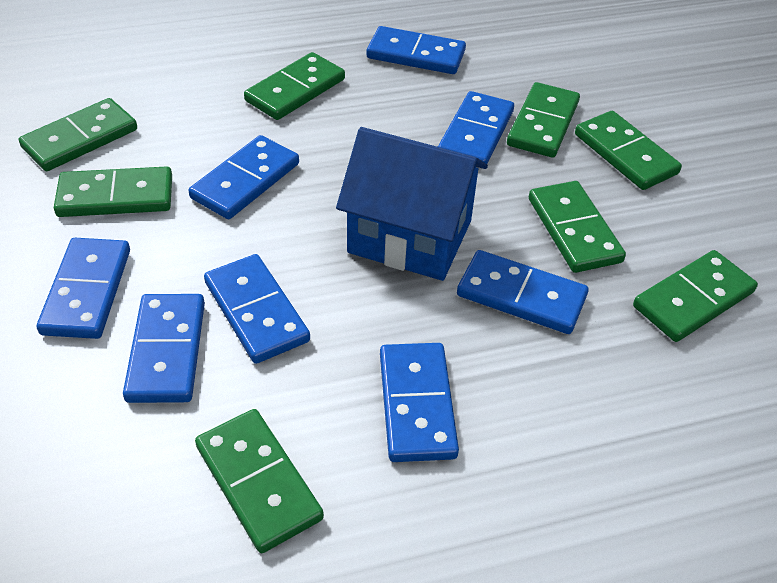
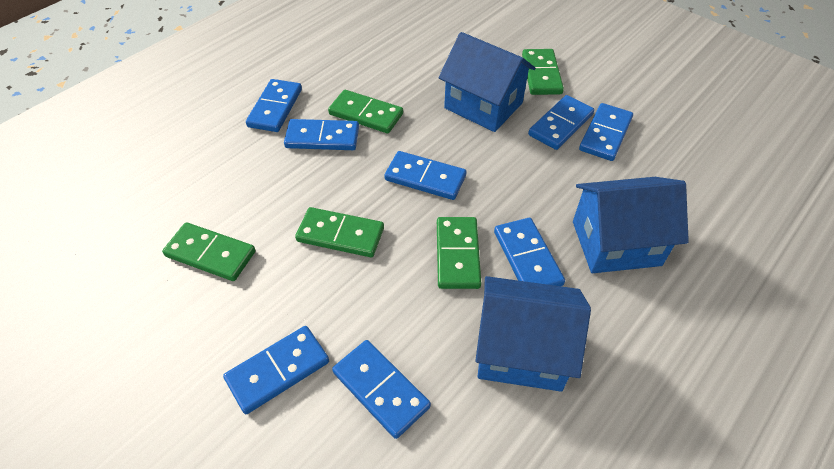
blue house: [336,127,488,281] = 1 -> [439,32,536,132] [475,276,591,391] [573,177,689,273] = 3
green domino: [19,98,137,171] [54,166,172,217] [195,409,324,553] [244,52,345,120] [507,82,580,158] [529,181,626,273] [575,111,682,190] [633,250,758,342] = 8 -> [162,222,255,281] [295,207,384,257] [328,90,403,133] [437,217,481,289] [522,49,564,95] = 5

